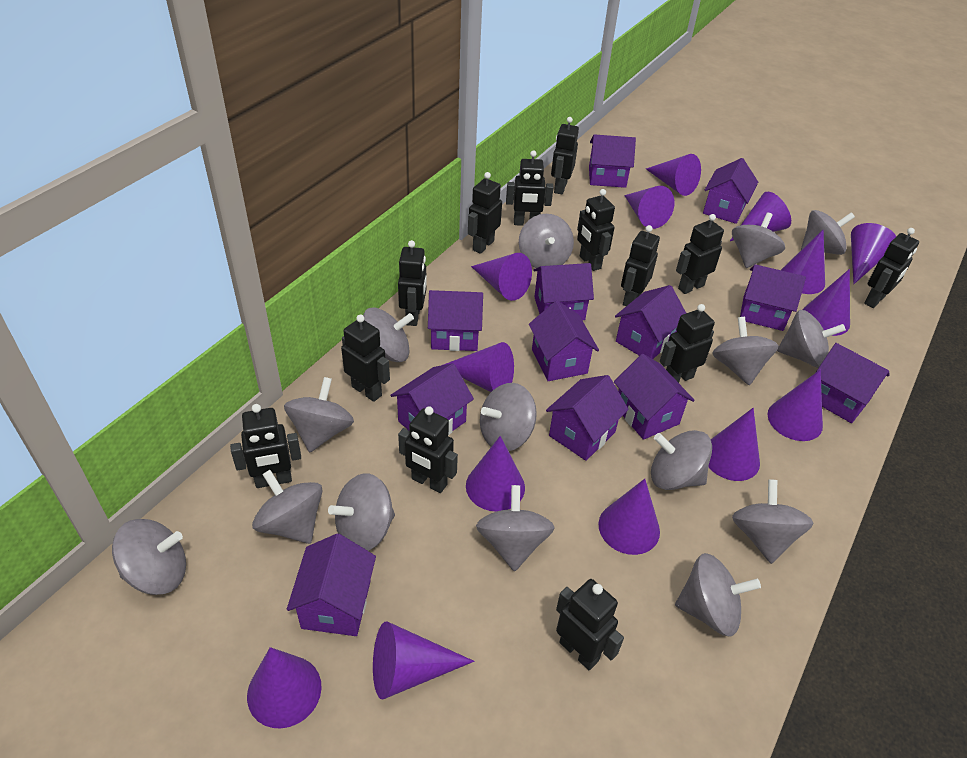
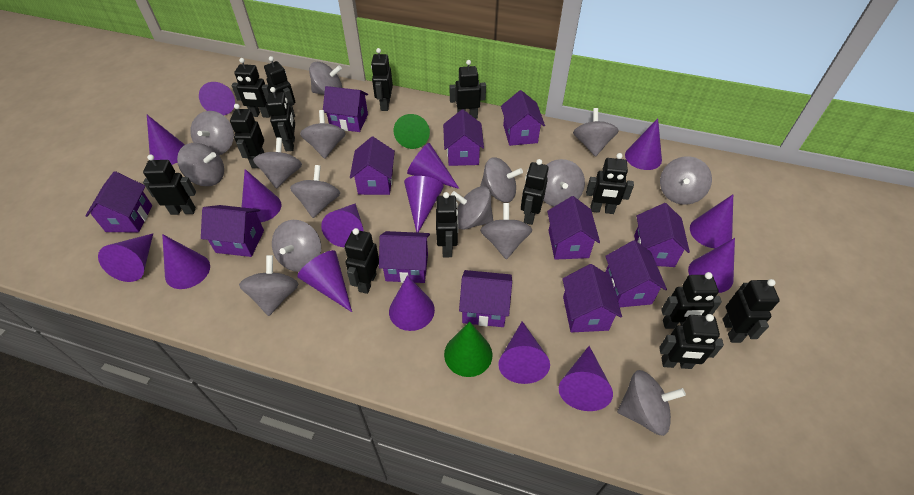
black robot: [230,404,301,488] [341,314,390,402] [398,240,427,326] [398,406,458,493] [468,172,502,254] [506,150,554,226] [551,117,579,195] [556,579,624,671] [577,189,615,271] [621,225,660,306] [660,304,715,383] [676,214,724,294] [864,228,919,308] = 13 -> [143,154,196,215] [230,104,264,168] [232,58,271,118] [264,56,295,117] [267,87,295,151] [345,228,379,294] [371,48,393,111] [436,192,458,257] [450,60,486,119] [521,159,549,225] [586,153,634,214] [659,314,724,369] [661,272,722,329] [723,279,780,343] = 14
green cone: none = 0 -> [394,114,430,149] [444,321,493,377] = 2
purple cone: [247,647,322,728] [373,621,474,699] [444,342,514,392] [466,436,525,512] [471,253,532,301] [598,479,660,555] [624,186,674,229] [646,154,701,196] [708,408,760,481] [730,192,791,241] [768,370,823,441] [781,229,825,294] [803,269,850,336] [851,223,896,284] = 14 -> [98,234,153,282] [147,115,185,165] [162,234,210,289] [199,82,235,116] [242,169,281,222] [297,250,352,312] [321,203,364,247] [389,275,435,331] [404,176,444,233] [407,143,460,189] [498,321,550,384] [559,346,613,411] [625,118,662,170] [688,238,735,293] [690,195,733,248] = 15

